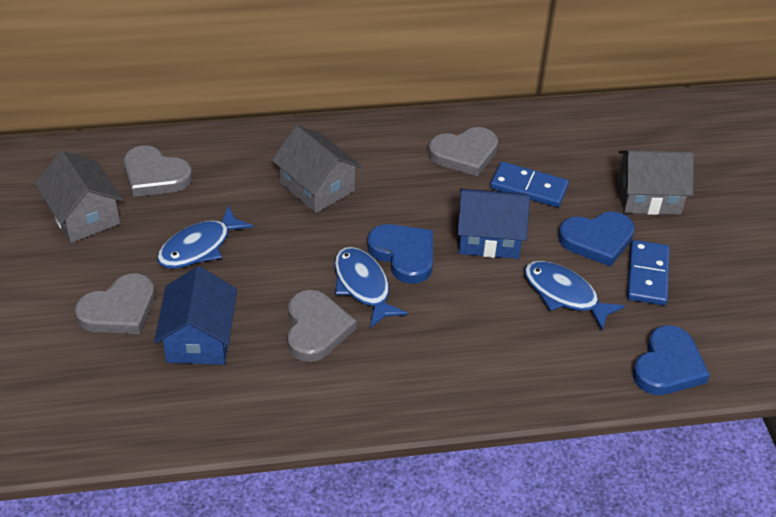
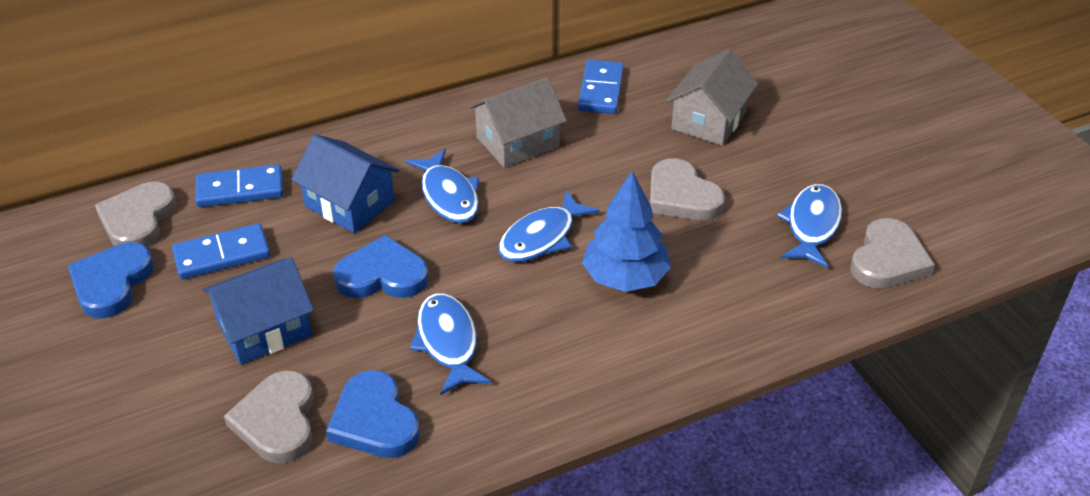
blue domino: [490,162,569,207] [627,240,670,305] = 2 -> [172,223,270,279] [195,164,283,207] [578,60,624,114] = 3
blue fish: [157,206,254,269] [334,247,408,328] [524,261,625,331] = 3 -> [406,149,479,223] [410,293,491,395] [498,190,600,262] [777,184,842,268] = 4
blue tree: none = 0 -> [582,171,671,292] = 1
grey house: [35,150,123,243] [272,125,362,213] [617,150,694,215] = 3 -> [469,77,567,168] [666,49,758,146] = 2

